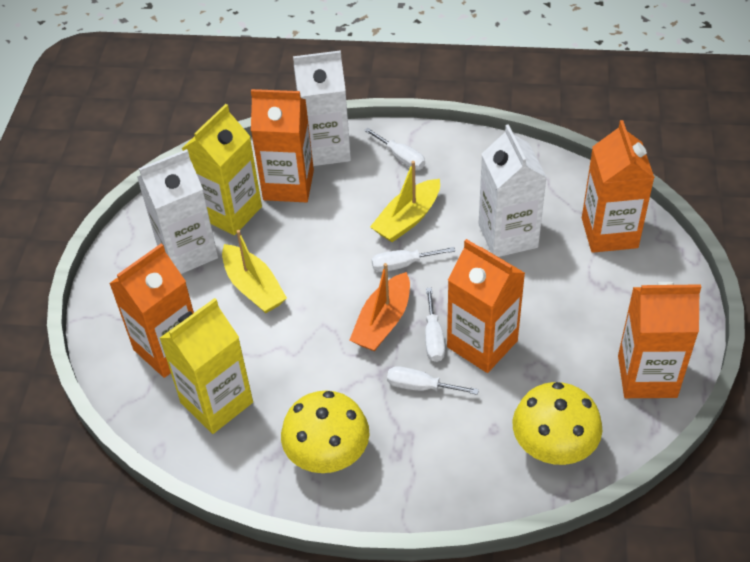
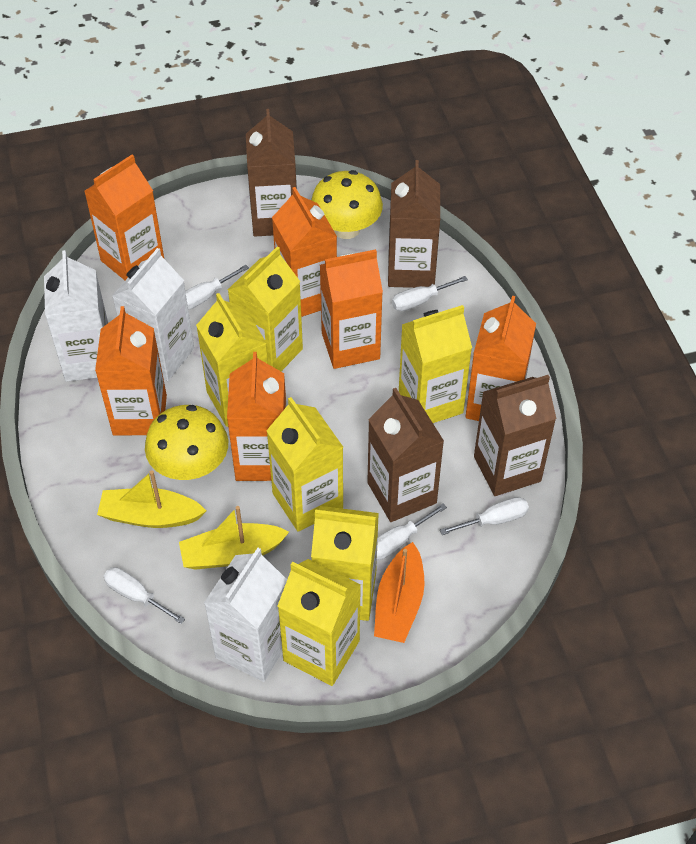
brown carton: none = 0 -> [246,109,297,237] [367,388,444,522] [388,160,440,288] [474,375,556,496] = 4
orange carton: [109,243,194,378] [251,89,314,202] [447,239,525,373] [582,120,655,253] [618,282,701,398] = 5 -> [84,155,164,280] [95,306,167,436] [227,352,286,481] [272,187,337,317] [320,249,383,369] [465,296,536,421] = 6
white screwdriver: [364,128,425,170] [372,247,455,272] [387,366,479,395] [425,288,445,362] = 4 -> [104,567,185,624] [185,265,249,310] [377,503,447,560] [392,276,468,311] [440,497,529,535] = 5
yellow carton: [160,298,253,434] [181,104,262,235] = 2 -> [196,293,268,427] [228,247,303,371] [266,397,343,532] [278,559,361,686] [311,506,379,621] [399,305,472,423] = 6

